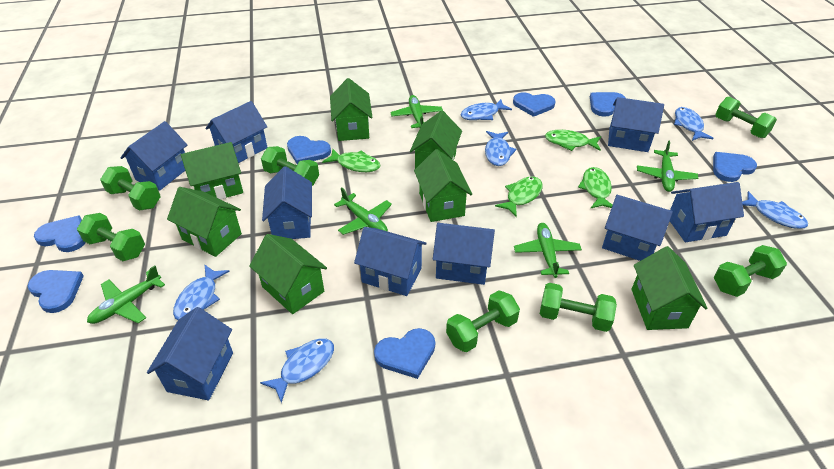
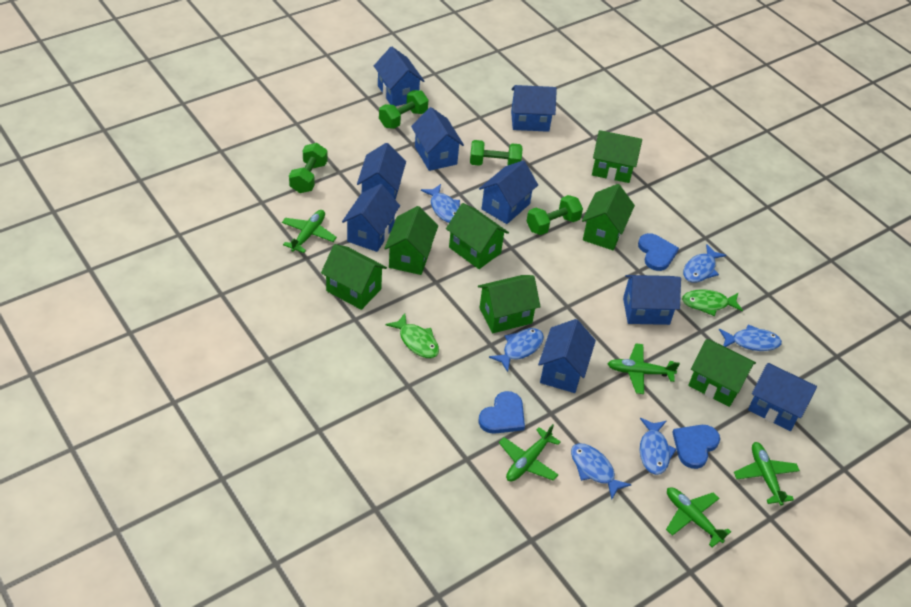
blue heart: [27,270,84,313] [34,215,86,252] [287,136,331,164] [374,328,435,379] [513,92,556,117] [590,92,626,117] [713,152,757,182] = 7 -> [478,391,525,434] [638,233,679,271] [672,425,720,469] = 3
green dumbbell: [77,213,145,261] [100,166,161,211] [261,146,319,186] [446,290,520,352] [540,283,617,332] [714,245,787,297] [715,97,777,138] = 7 -> [289,143,328,193] [379,90,428,129] [470,140,523,166] [527,195,583,235] = 4
green fish: [322,149,381,172] [495,177,543,217] [545,130,601,151] [578,167,612,209] = 4 -> [386,313,439,358] [682,289,743,316] = 2

